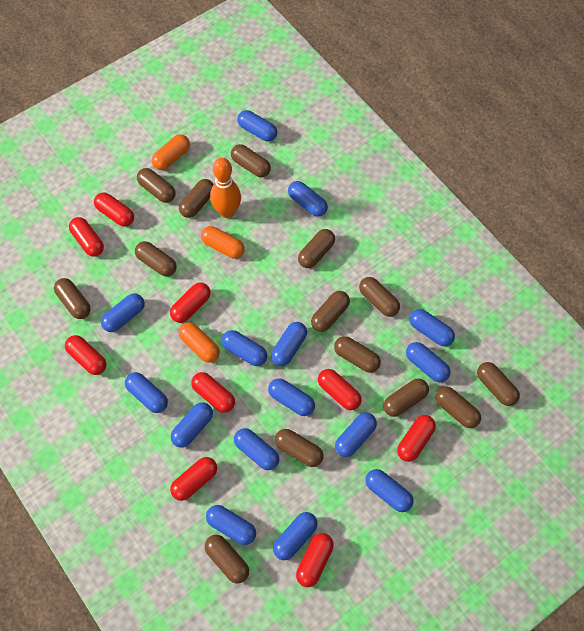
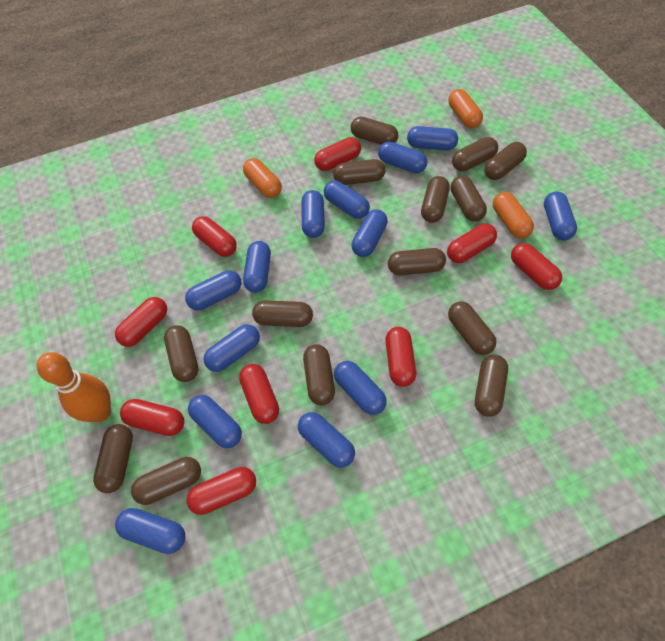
blue capsule: [101,293,145,332] [125,372,168,413] [171,402,213,448] [206,505,256,545] [222,330,267,366] [234,428,279,470] [237,110,277,142] [268,378,315,416] [271,322,307,366] [273,512,318,560] [288,181,328,217] [335,413,377,457] [365,469,414,512] [406,342,451,382] [410,309,455,346] = 15 -> [115,508,185,554] [185,270,241,310] [188,395,242,448] [204,324,260,372] [243,241,271,293] [298,412,355,468] [301,190,325,238] [324,180,370,219] [334,361,387,415] [351,209,388,257] [378,141,427,173] [407,126,458,150] [544,191,577,240] = 13

